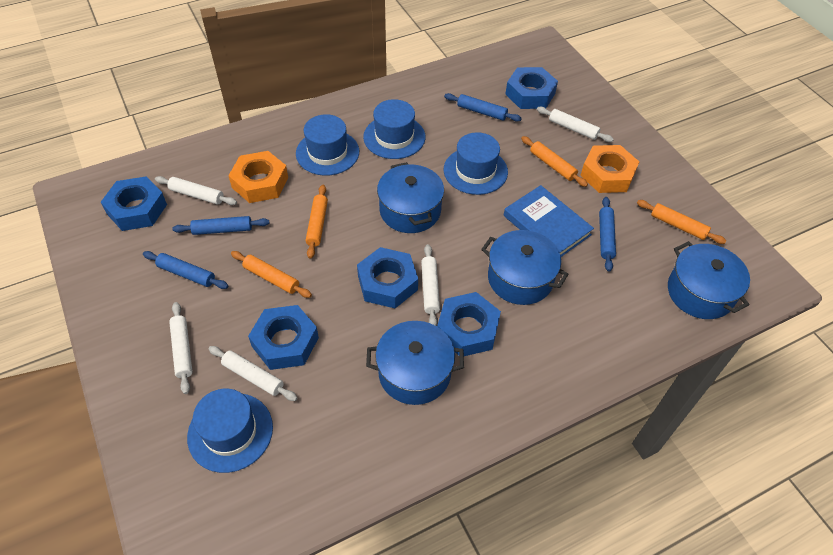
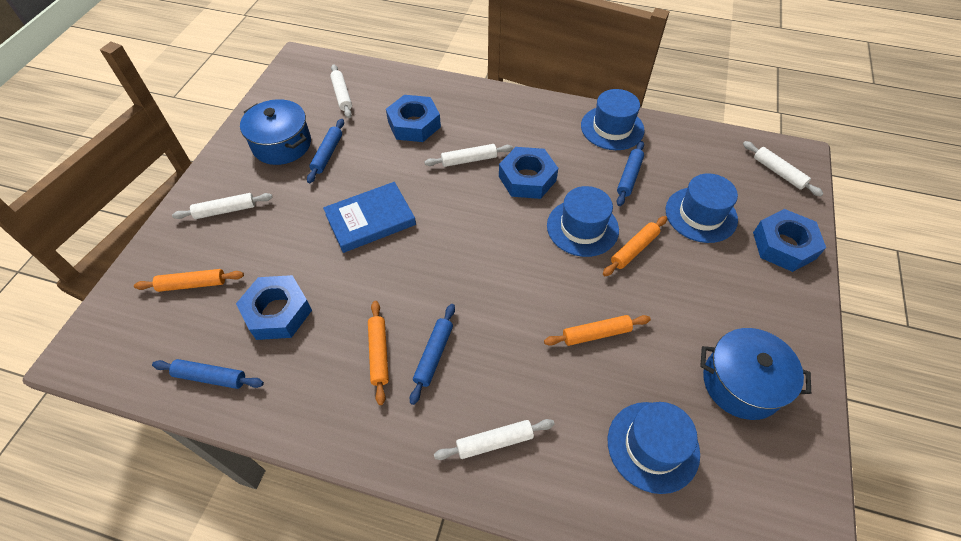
blue nut: [101,177,167,231] [248,305,319,370] [357,247,418,308] [437,292,501,356] [505,67,558,109] = 5 -> [236,275,312,340] [386,95,441,142] [499,147,558,199] [753,209,826,272] = 4
blue pot: [366,321,464,405] [377,162,444,233] [481,230,569,305] [668,241,750,319] = 4 -> [240,99,311,165] [700,328,811,420] = 2
orange nut: [228,151,288,203] [580,145,639,193] = 2 -> none = 0

